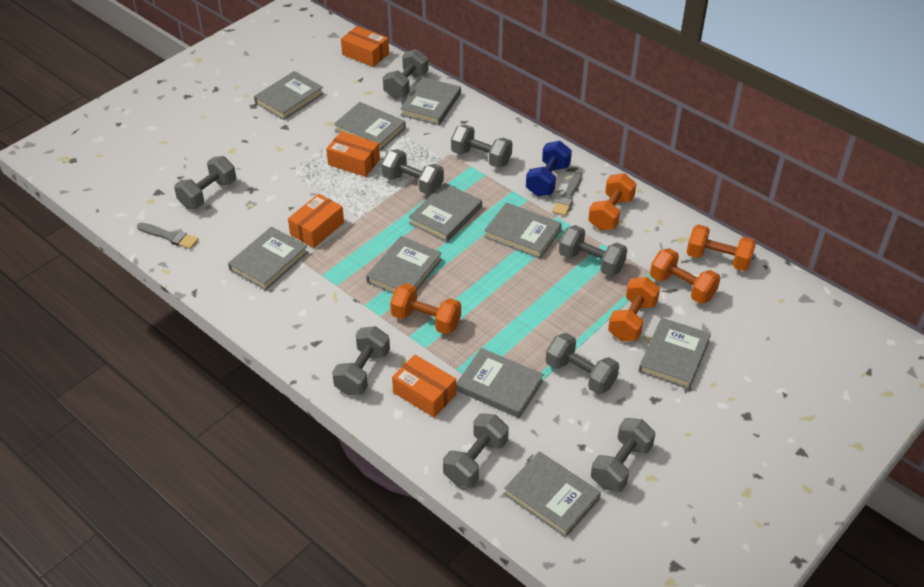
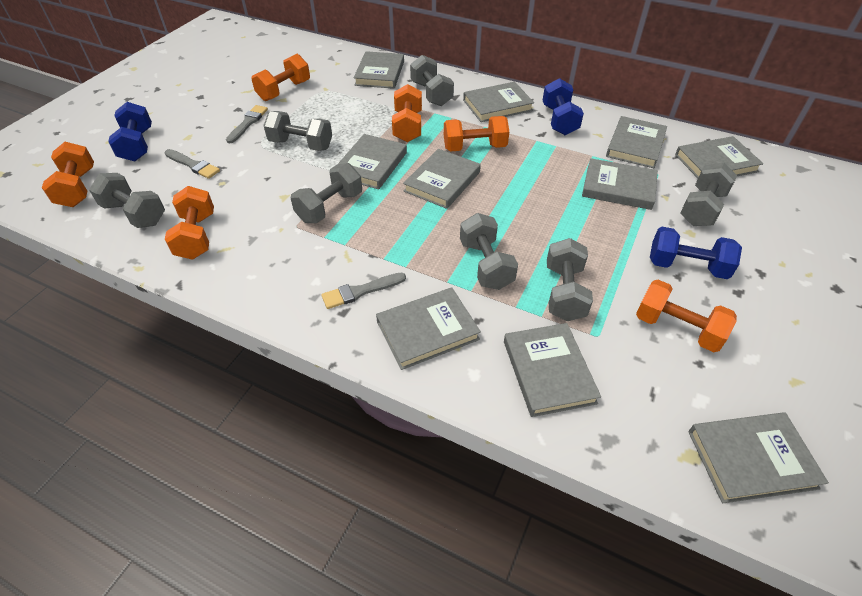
blue dumbbell: [526,141,572,197] = 1 -> [108,102,152,161] [542,78,584,135] [650,227,742,279] = 3
grey brush: [137,223,199,249] [552,172,582,216] = 2 -> [165,149,220,179] [226,105,268,143] [321,272,406,309] = 3
grey dumbbell: [174,156,236,209] [332,326,390,395] [381,149,444,195] [383,49,429,99] [443,413,509,487] [451,125,512,168] [546,333,619,394] [559,225,627,276] [591,418,655,492] = 9 -> [89,173,165,228] [264,111,332,151] [291,163,362,223] [410,55,454,106] [460,213,518,290] [547,238,593,321] [681,163,737,226] = 7
orange box: [288,194,344,248] [326,131,380,177] [341,26,389,67] [392,355,456,418] = 4 -> none = 0
orange dumbbell: [390,283,461,335] [588,173,636,230] [608,277,660,341] [650,248,720,304] [686,224,756,271] = 5 -> [42,142,94,207] [165,186,214,259] [251,54,310,101] [392,84,422,142] [444,116,509,152] [636,280,737,352] = 6

